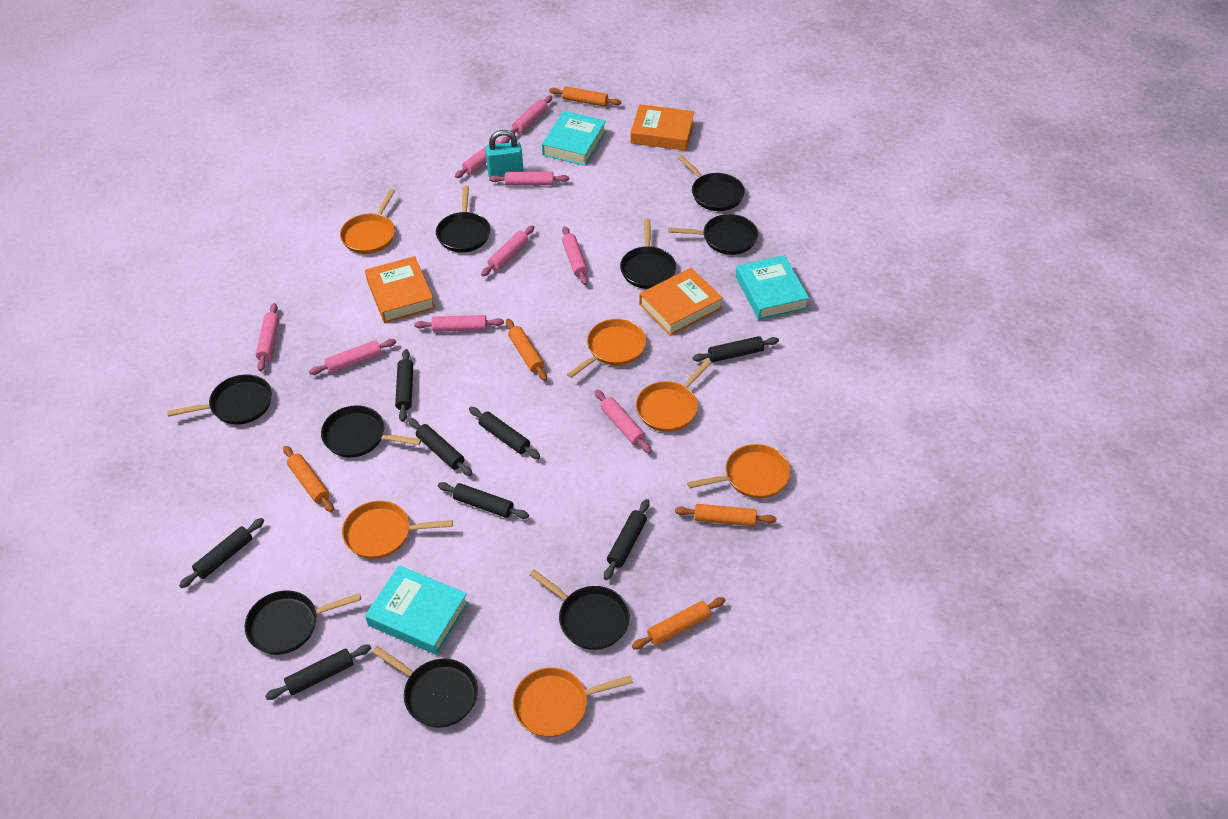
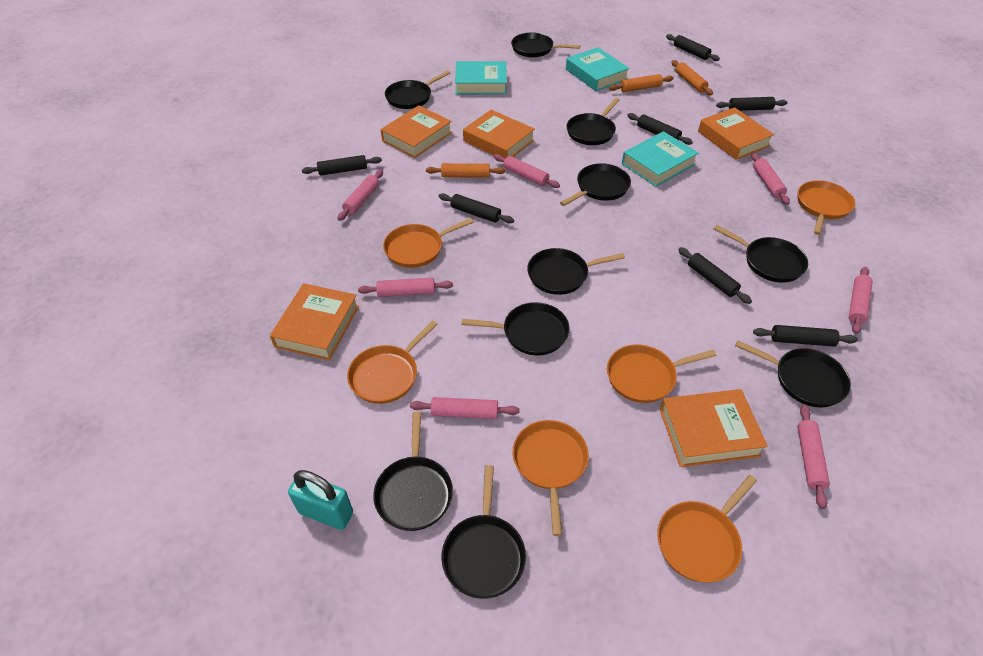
black pan: [167,374,272,425] [245,590,361,655] [321,406,421,457] [372,646,478,728] [436,186,491,253] [530,570,630,650] [620,219,676,289] [668,214,758,255] [678,155,745,211] = 9 -> [373,412,453,531] [385,70,450,109] [442,465,526,599] [462,302,570,355] [511,33,580,57] [527,248,625,295] [560,163,631,206] [567,98,620,145] [714,225,808,283] [735,340,851,408] = 10
black rolling pin: [179,518,264,588] [265,644,371,700] [395,349,413,422] [408,418,473,476] [438,482,529,519] [469,407,540,459] [604,499,650,580] [693,336,779,362] = 8 -> [302,155,382,176] [439,193,514,223] [627,113,693,145] [666,34,720,61] [678,247,752,304] [716,97,788,111] [753,325,858,347] = 7
orange book: [365,256,435,323] [631,104,695,151] [639,268,723,336] = 3 -> [270,283,359,360] [380,105,452,158] [463,110,535,159] [660,389,768,467] [698,107,774,160] = 5
orange rolling pin: [283,446,334,512] [506,319,547,381] [549,86,621,107] [632,597,725,649] [675,504,776,526] = 5 -> [426,163,506,178] [609,74,674,92] [671,60,713,95] = 3
pink rolling pin: [256,303,279,371] [309,339,396,375] [414,315,504,332] [455,136,510,178] [481,225,534,276] [489,171,569,186] [510,96,552,135] [562,226,588,285] [595,390,652,454] = 9 -> [338,170,383,221] [358,277,453,297] [410,397,520,419] [494,154,560,188] [751,153,790,205] [797,405,830,509] [849,267,873,334] = 7

